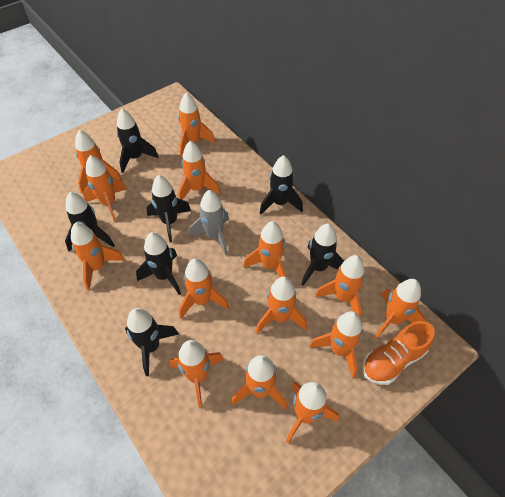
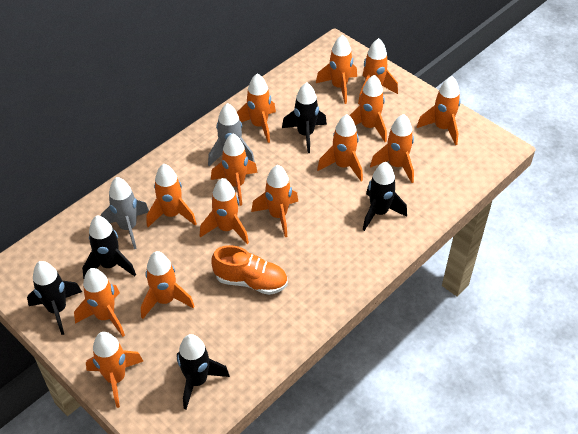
black rocket: [65,192,115,251] [117,109,158,173] [125,308,179,376] [136,232,181,295] [146,175,191,243] [260,155,303,215] [301,223,344,286] = 7 -> [27,261,82,335] [82,215,136,279] [177,334,230,409] [282,82,327,153] [363,162,407,231] = 5
grey rocket: [189,190,229,255] = 1 -> [100,177,149,249] [208,103,255,166] = 2

